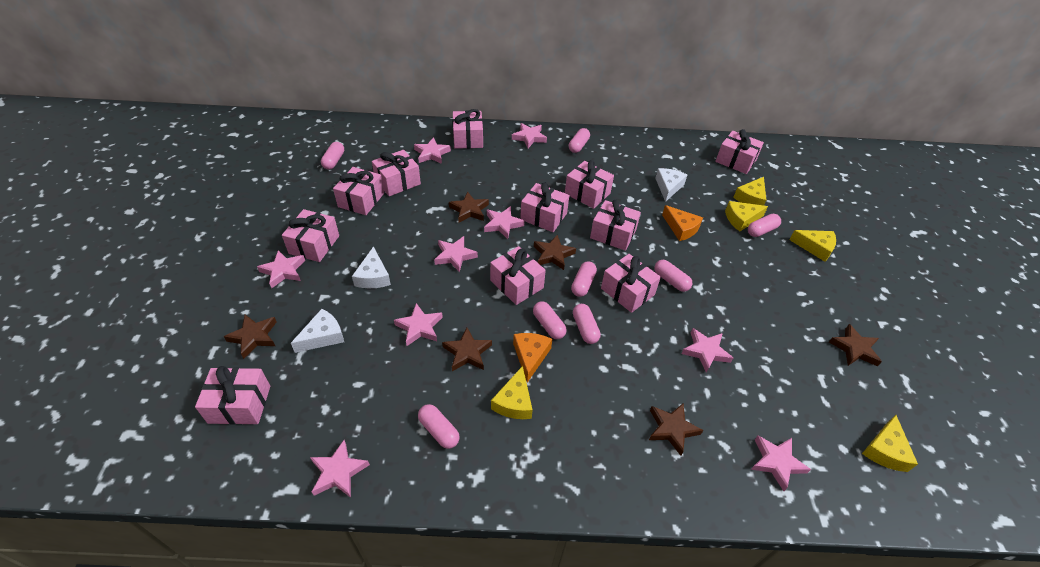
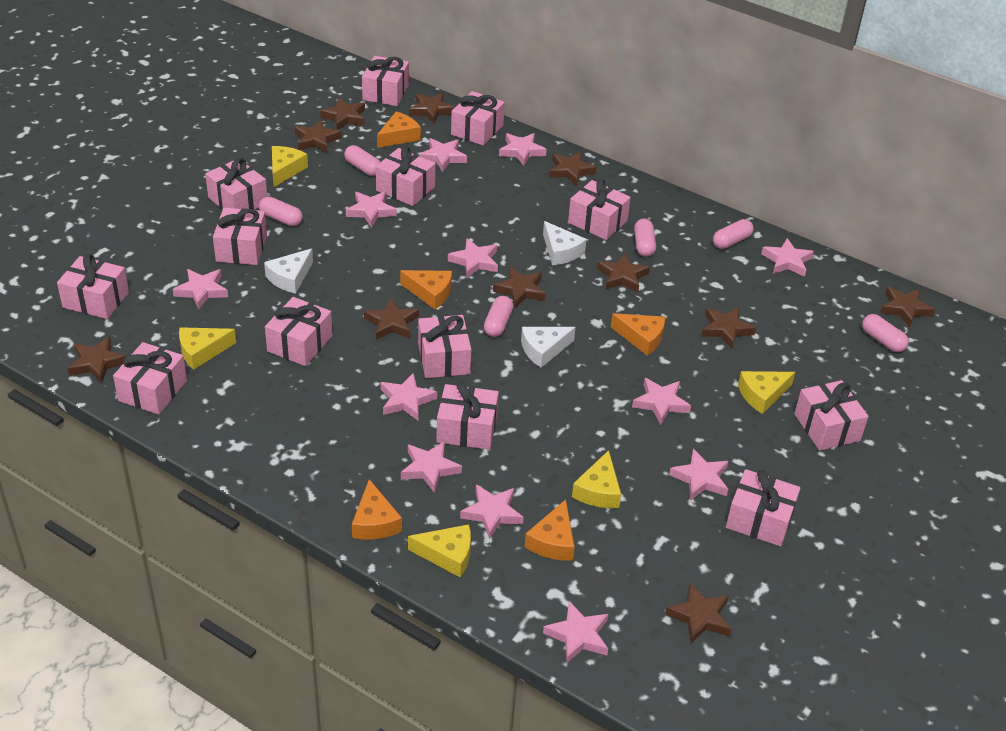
brown star: [224,315,277,359] [442,328,492,371] [449,191,489,223] [534,235,576,270] [649,403,703,456] [829,324,882,366] = 6 -> [67,337,127,383] [295,120,342,153] [320,98,365,130] [364,297,419,340] [409,93,455,124] [493,267,546,308] [549,152,597,186] [597,253,650,292] [665,583,732,643] [701,307,756,349] [880,287,935,327] = 11
orange cheese: [513,333,552,383] [662,205,703,241] = 2 -> [352,479,402,539] [377,111,421,148] [400,270,452,309] [525,499,575,561] [611,313,665,356] = 5
pink capsule: [321,142,344,170] [418,404,460,449] [533,301,567,339] [569,128,590,153] [571,261,597,297] [573,304,601,344] [654,260,692,292] [748,214,781,237] = 8 -> [259,196,303,226] [344,145,380,176] [484,296,513,337] [634,219,656,257] [713,219,754,249] [862,314,909,352] = 6
pink gift: [195,366,270,425] [282,209,339,262] [333,167,384,215] [372,150,421,196] [453,109,483,149] [490,246,546,305] [520,182,569,232] [565,160,614,209] [590,200,641,251] [601,254,661,313] [715,129,764,174] = 11 -> [57,254,129,319] [113,342,187,415] [205,158,267,210] [213,208,267,265] [265,297,333,366] [362,56,409,106] [376,146,435,206] [418,315,472,378] [436,381,499,450] [451,91,505,146] [568,179,631,240] [726,469,800,546] [794,380,869,451] = 13
pink star: [257,250,305,288] [310,440,370,498] [394,303,443,346] [414,137,451,164] [434,236,478,272] [484,206,524,239] [512,123,547,148] [681,328,733,373] [751,436,811,491] = 9 -> [172,269,228,310] [346,191,396,228] [380,373,437,421] [401,441,462,493] [419,138,467,172] [448,238,498,278] [460,485,524,539] [499,133,547,166] [543,601,608,663] [632,378,691,425] [669,449,728,500] [761,238,814,277] = 12

